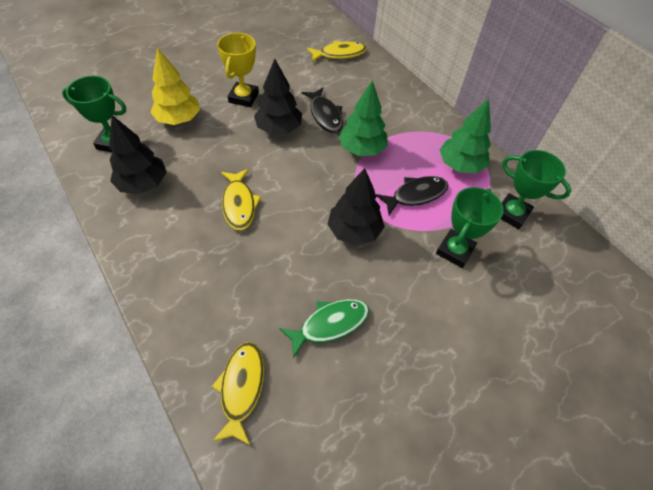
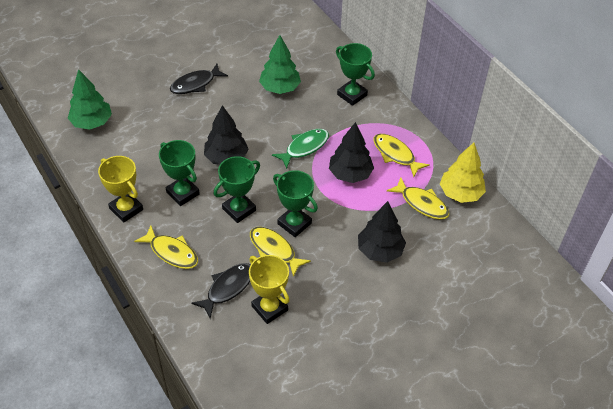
green trophy: [62,76,126,152] [436,187,504,268] [501,150,571,229] = 3 -> [159,140,200,206] [213,156,260,223] [273,170,318,237] [336,43,375,106] = 4
yellow fish: [212,342,264,446] [221,169,261,230] [307,41,367,62] = 3 -> [134,226,198,269] [250,227,311,277] [373,134,430,177] [387,177,450,219] = 4
yellow trophy: [217,33,259,107] = 1 -> [98,156,143,223] [249,255,290,324] = 2

